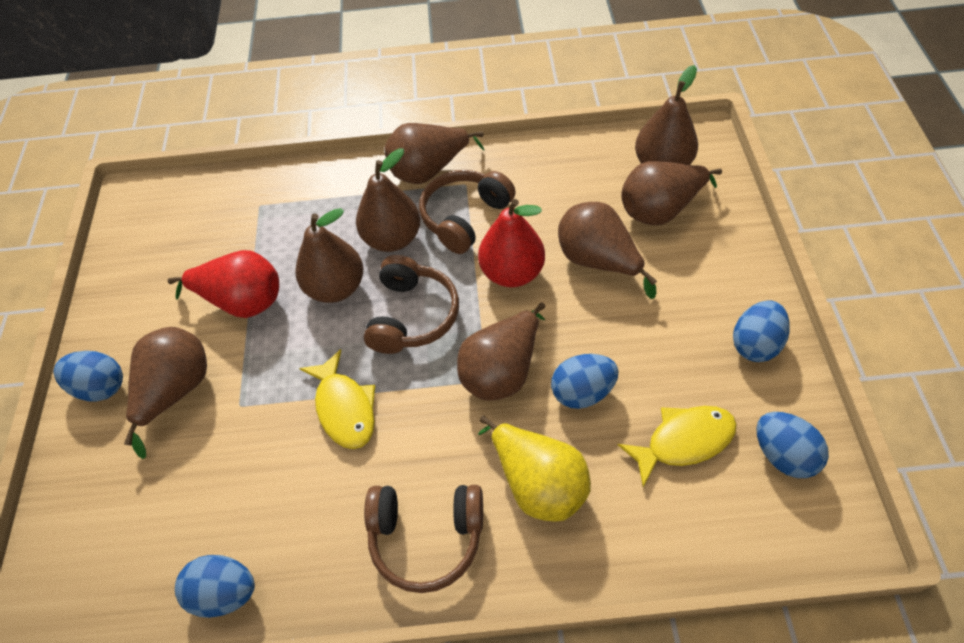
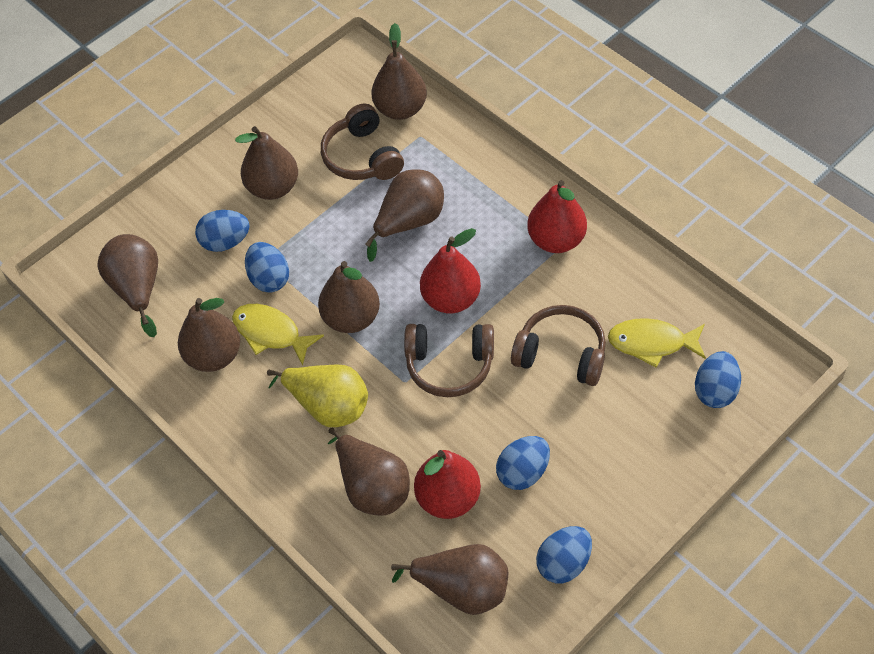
red pear: [167,250,279,318] [478,199,545,287] = 2 -> [414,450,481,519] [420,228,481,314] [527,180,587,253] = 3

